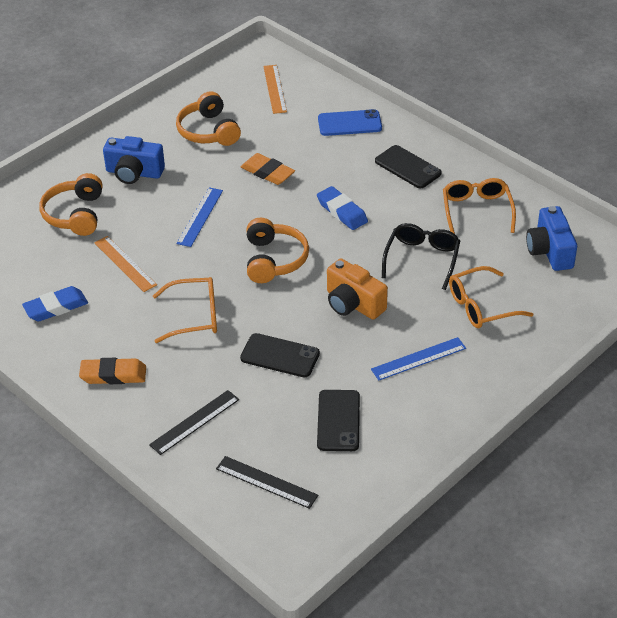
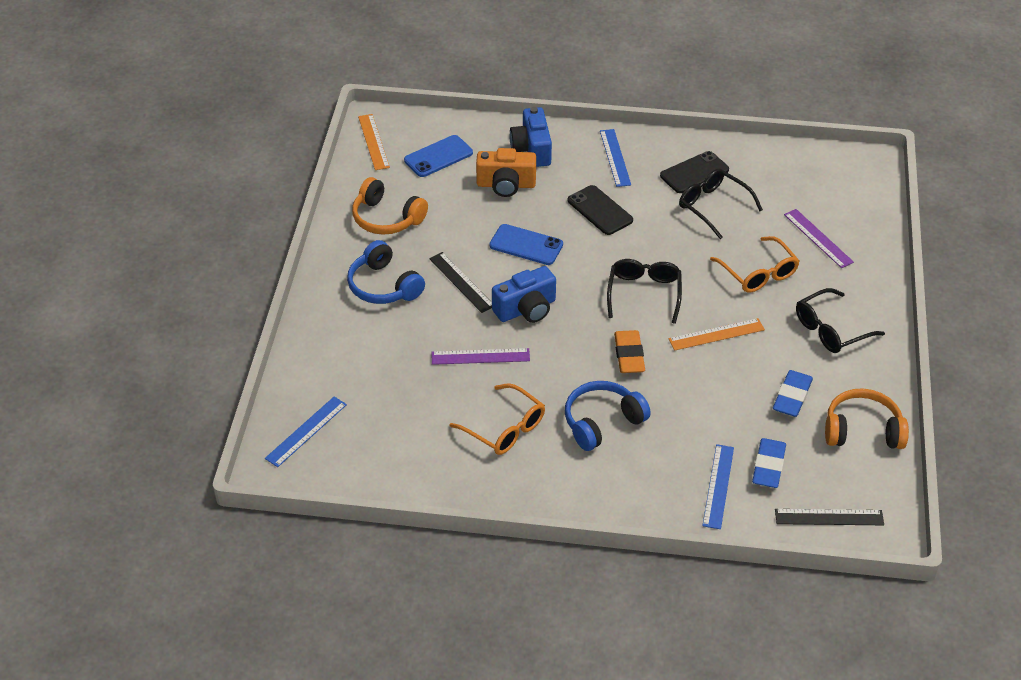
black glasses: [382,223,460,290] = 1 -> [607,259,682,324] [679,168,763,239] [796,288,885,353] = 3
black phone: [240,333,320,377] [317,390,360,451] [375,145,442,188] = 3 -> [568,185,633,235] [660,151,729,193] = 2
blue headphones: none = 0 -> [347,240,425,304] [565,381,651,451] = 2
blue phone: [318,109,382,136] = 1 -> [404,135,473,177] [489,224,563,265] = 2
blue ruler: [177,187,223,247] [371,337,466,381] = 2 -> [265,397,347,467] [600,129,631,187] [702,444,734,529] = 3
orange eraser: [79,358,146,384] [241,153,295,185] = 2 -> [614,330,645,373] = 1
orange glasses: [153,277,217,343] [443,178,516,234] [449,266,534,328] = 3 -> [449,383,545,455] [710,236,799,293] = 2
orange headphones: [39,173,103,236] [176,91,241,146] [246,218,309,283] = 3 -> [352,177,428,235] [825,388,909,449] = 2
purple ruler: none = 0 -> [432,348,530,365] [784,209,854,268] = 2

